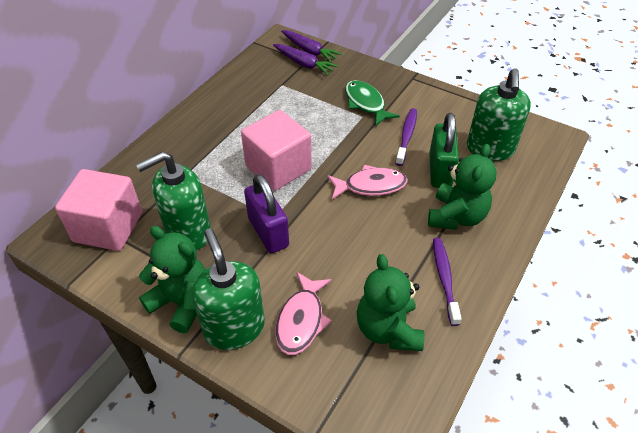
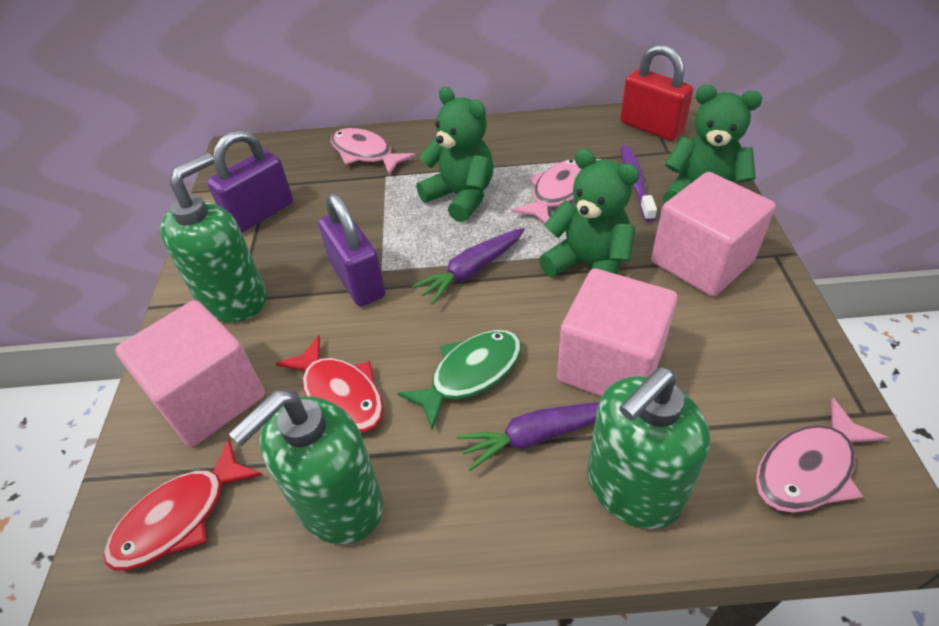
green padlock: [429,113,459,188] = 1 -> none = 0
pink cube: [55,169,142,251] [241,110,311,191] = 2 -> [115,300,265,447] [557,268,678,397] [651,172,776,297] = 3
pink fish: [275,272,332,355] [327,165,408,199] = 2 -> [331,128,415,175] [512,159,581,223] [756,398,889,513] = 3
purple padlock: [244,174,289,253] = 1 -> [207,130,293,233] [318,193,385,307] = 2
purple toothbrush: [395,108,417,166] [433,238,462,326] = 2 -> [620,145,657,222] = 1
red fish: none = 0 -> [104,438,263,571] [276,335,384,432] = 2
red padlock: none = 0 -> [620,44,694,141] = 1

